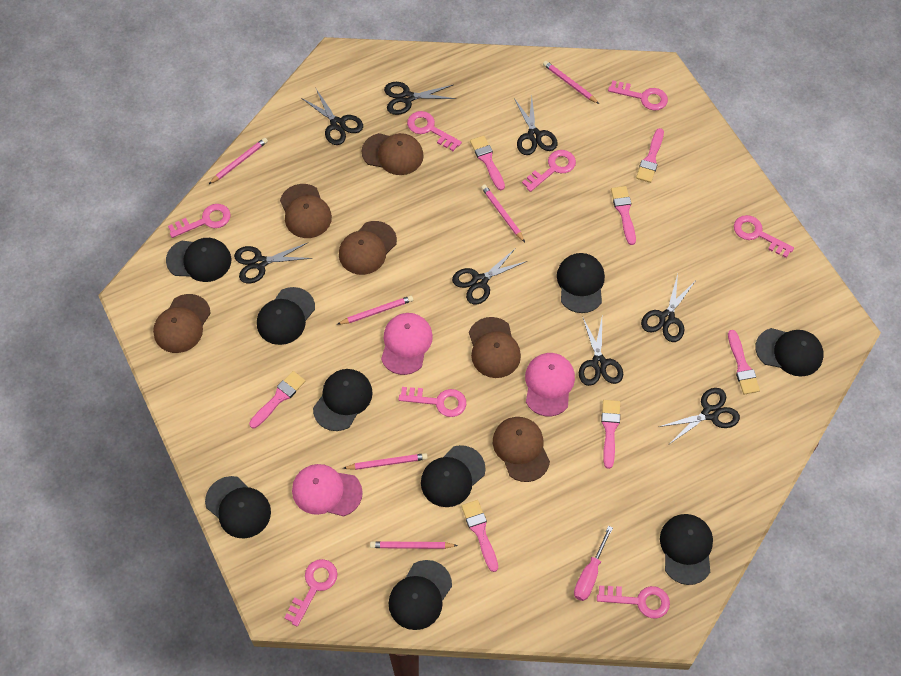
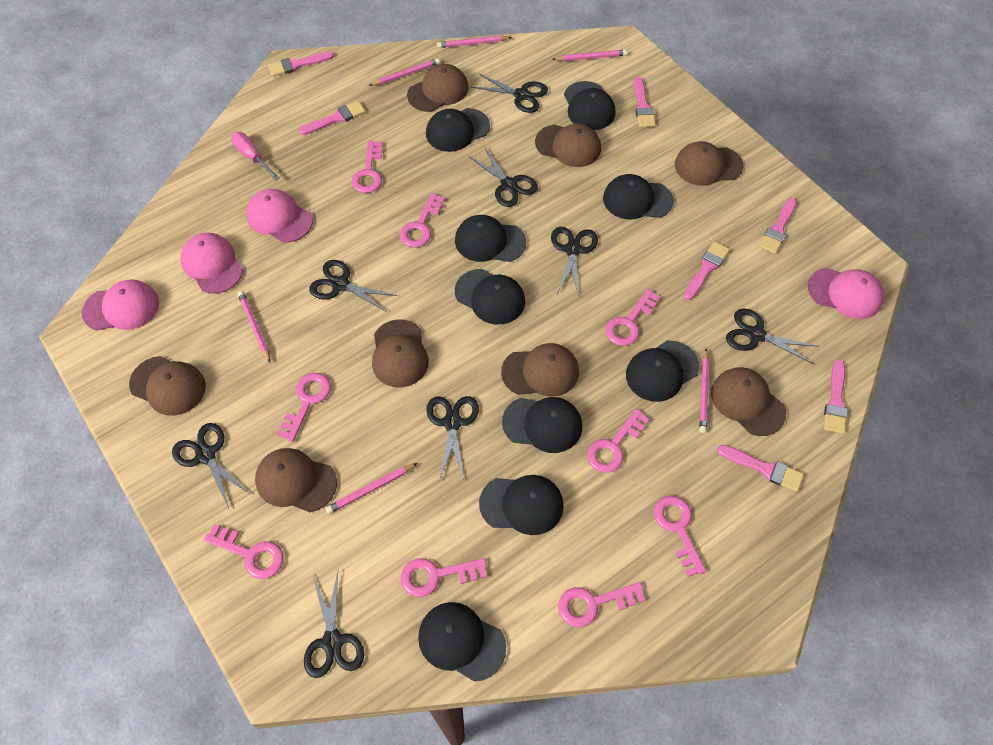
brown cap: [153,294,211,353] [280,184,332,238] [339,221,397,275] [362,133,424,175] [469,317,521,378] [493,417,550,482] = 6 -> [129,356,206,416] [255,448,337,512] [372,319,429,387] [407,64,469,112] [501,343,579,396] [535,123,601,167] [675,141,743,186] [711,367,786,436] = 8
pink cap: [292,464,363,516] [381,313,433,375] [525,353,575,416] = 3 -> [82,280,159,331] [180,233,243,294] [246,189,313,243] [808,268,884,319] = 4
pink key: [168,204,231,238] [284,559,337,627] [398,387,466,417] [407,111,462,151] [522,150,576,192] [597,586,670,619] [608,80,668,110] [734,215,794,258] = 8 -> [204,524,284,579] [277,373,331,442] [351,141,383,193] [399,193,445,248] [401,558,487,597] [558,582,645,627] [587,409,650,473] [605,289,661,346] [654,496,706,577] = 9

